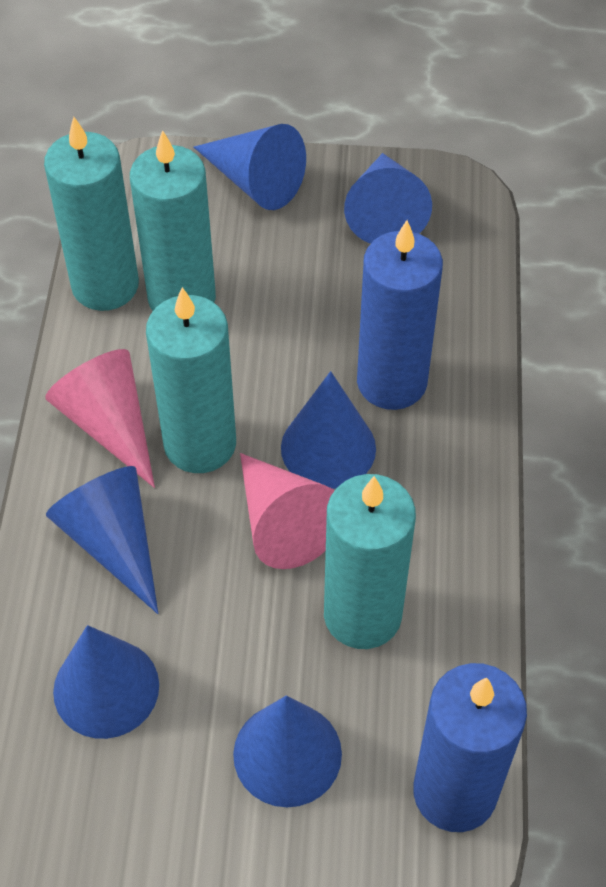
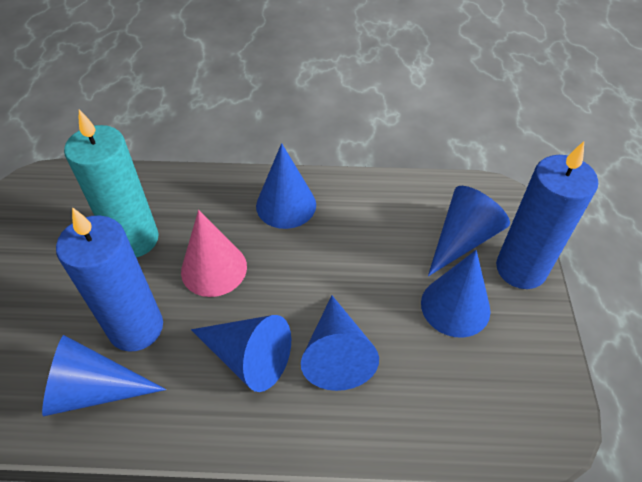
pink cone: [45,349,155,488] [240,453,335,569] = 2 -> [181,210,247,297] = 1
turquoise candle: [44,117,139,311] [130,130,216,311] [146,287,236,473] [324,474,416,649] = 4 -> [64,110,159,257] = 1

